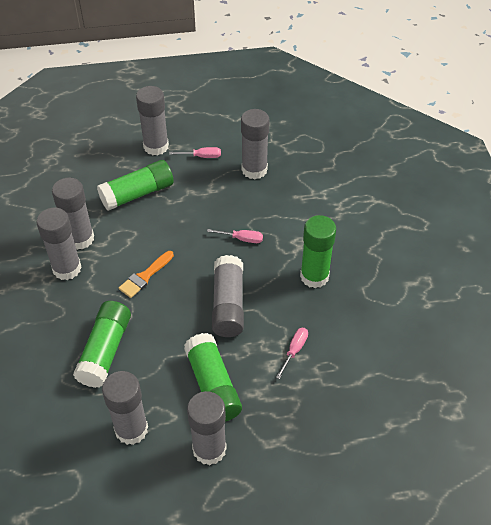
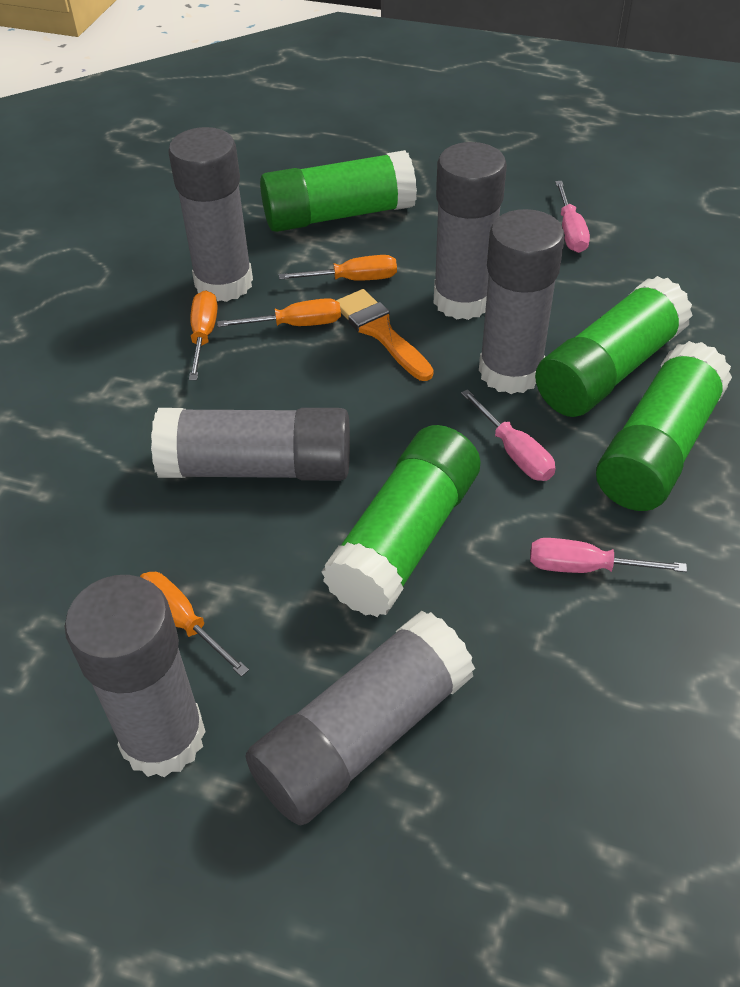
grey glue stick: [37,208,82,280] [52,178,94,250] [102,371,148,445] [136,86,169,156] [187,391,227,465] [212,255,244,337] [241,109,269,179] = 7 -> [65,575,206,777] [151,408,350,481] [168,127,253,302] [245,611,475,825] [434,142,507,320] [479,209,565,394] = 6
orange screwdriver: none = 0 -> [140,572,249,677] [189,290,218,380] [217,298,341,327] [279,255,397,281] = 4

